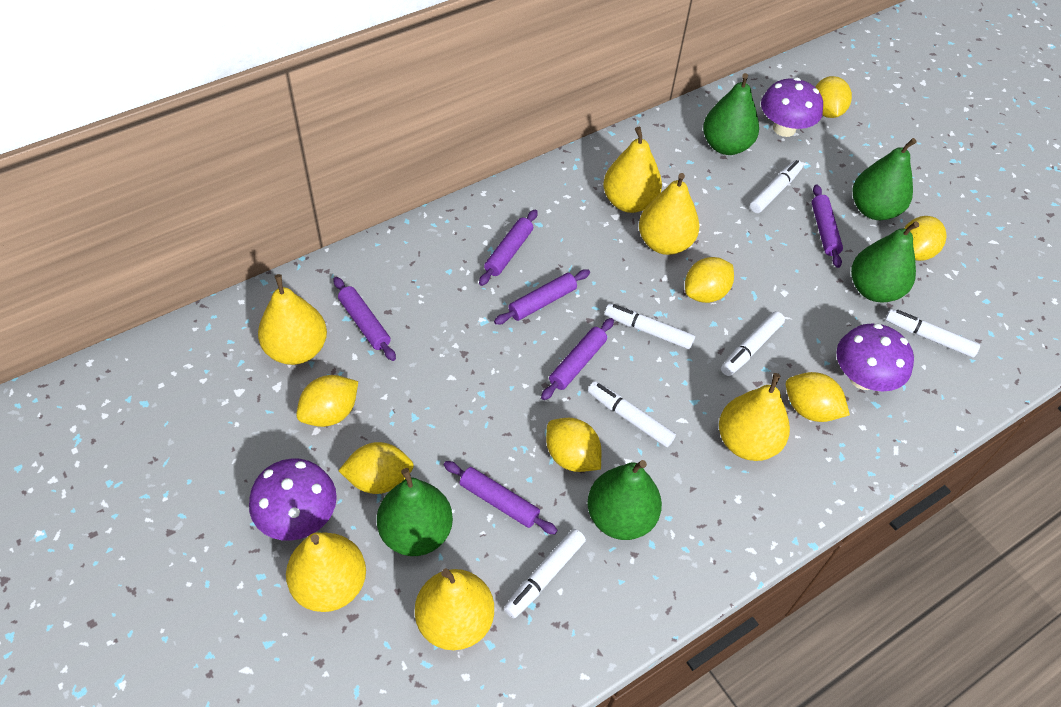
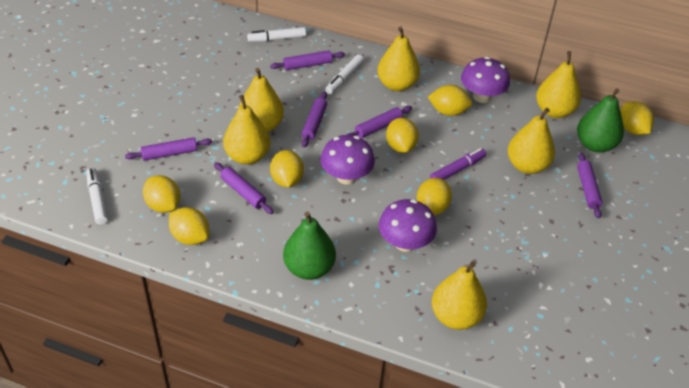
green pear: [377,468,453,556] [587,460,662,540] [703,73,759,155] [851,221,919,302] [853,138,917,220] = 5 -> [283,212,336,280] [577,89,624,153] = 2
purple marker: none = 0 -> [430,148,486,180] = 1
white marker: [504,529,586,618] [588,381,676,447] [605,304,695,349] [721,311,785,376] [750,160,803,213] [885,309,980,358] = 6 -> [86,168,108,225] [247,27,306,42] [325,55,364,94] = 3

